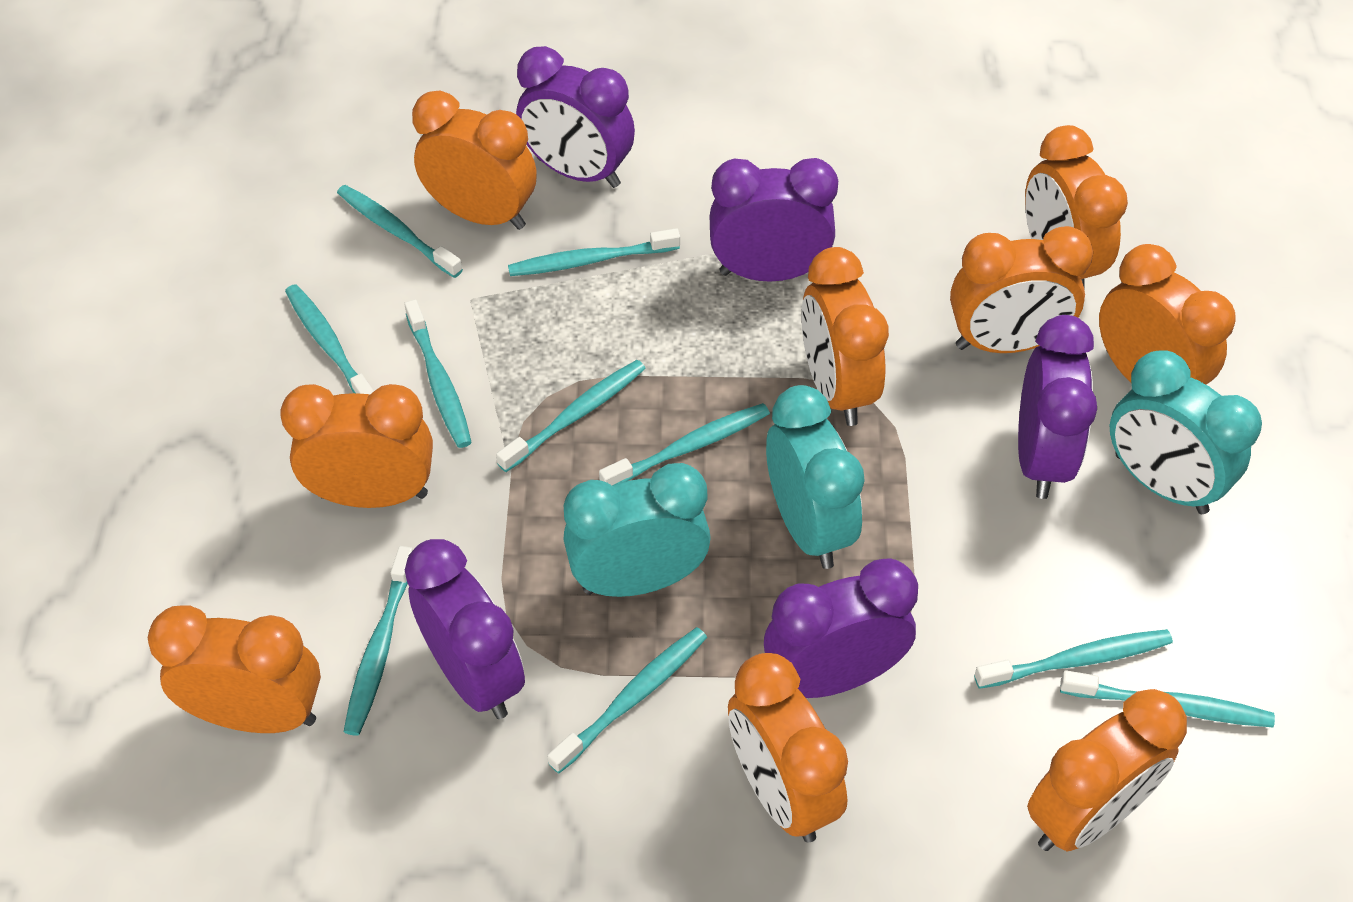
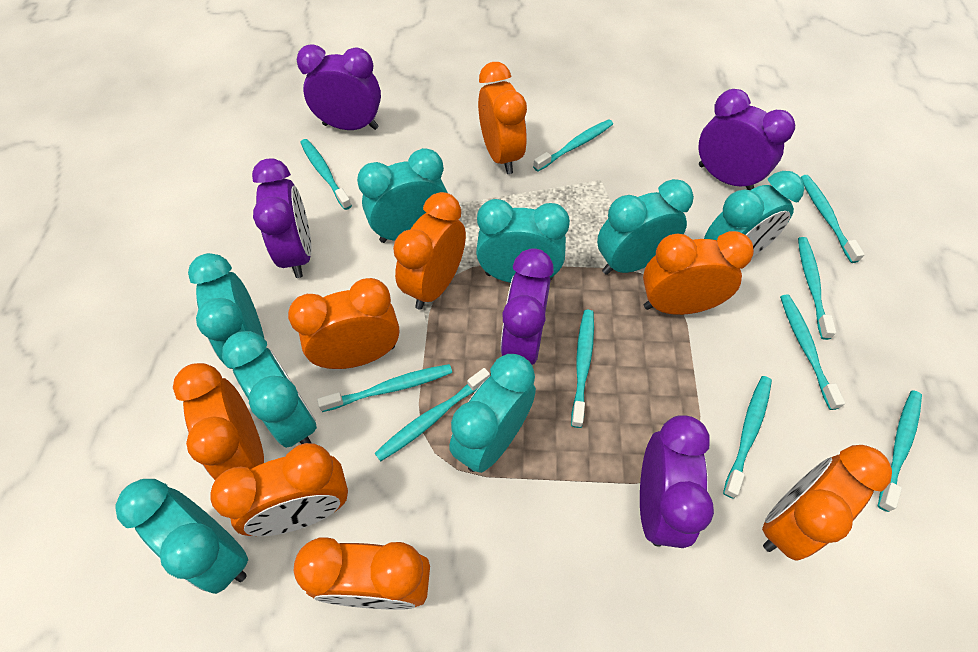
orange clock: [148,605,321,733] [280,384,433,508] [412,91,537,230] [728,653,848,842] [801,247,889,426] [950,226,1093,353] [1025,125,1128,290] [1027,689,1187,851] [1099,244,1236,385] = 9 -> [173,363,264,480] [211,443,348,536] [288,278,400,369] [294,537,430,610] [393,192,466,310] [478,62,527,174] [643,231,754,315] [762,445,892,561] = 8
turquoise clock: [563,463,711,597] [766,385,865,569] [1110,351,1262,514] = 3 -> [115,479,248,594] [188,253,264,369] [222,331,317,448] [357,148,448,243] [449,354,536,473] [476,199,570,283] [597,179,694,275] [704,171,804,257] = 8

